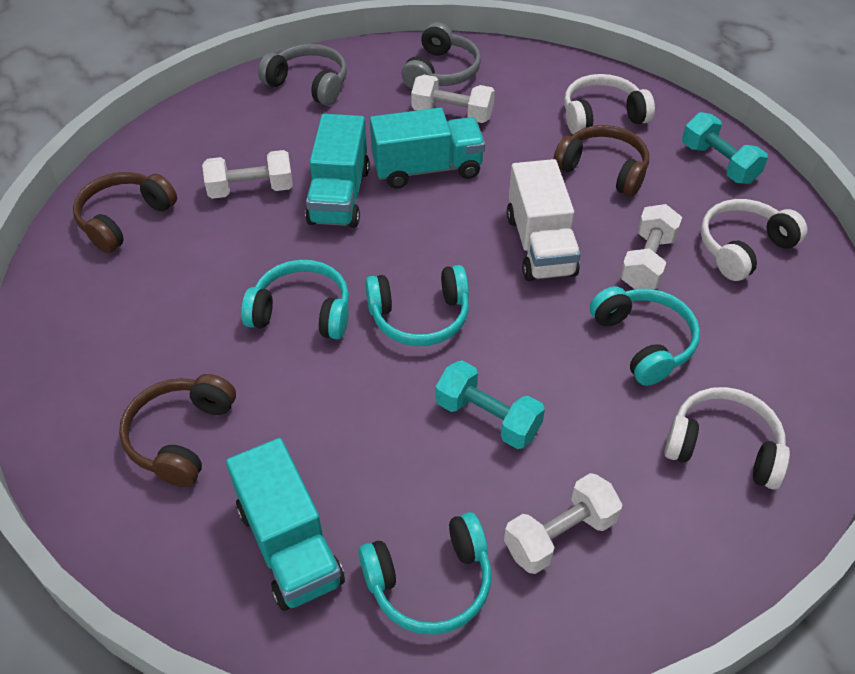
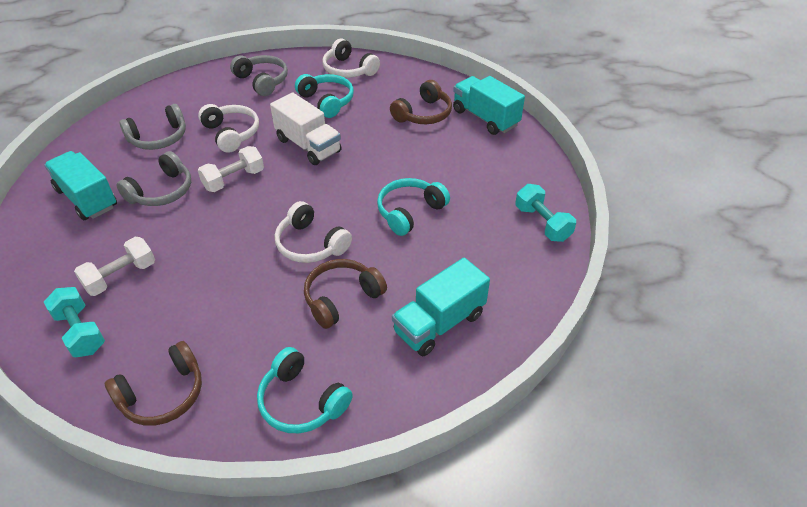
grey headphones: [258,44,347,106] [401,22,481,89] = 2 -> [116,151,191,206] [119,104,186,150] [230,55,288,96] = 3
turquoise headphones: [241,260,349,339] [359,512,491,635] [365,265,469,346] [590,287,700,386] = 4 -> [257,347,353,433] [295,74,354,118] [377,178,450,236] = 3
white dumbbell: [202,150,293,199] [411,75,495,123] [504,473,623,574] [620,204,682,289] = 4 -> [74,237,155,296] [198,146,264,192] = 2

